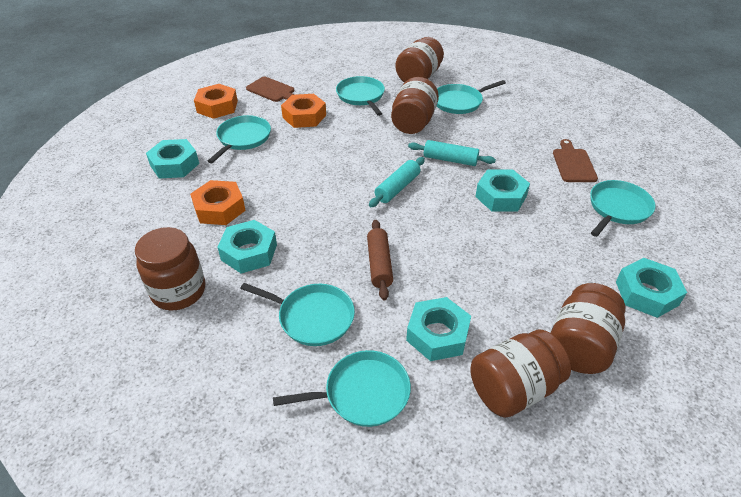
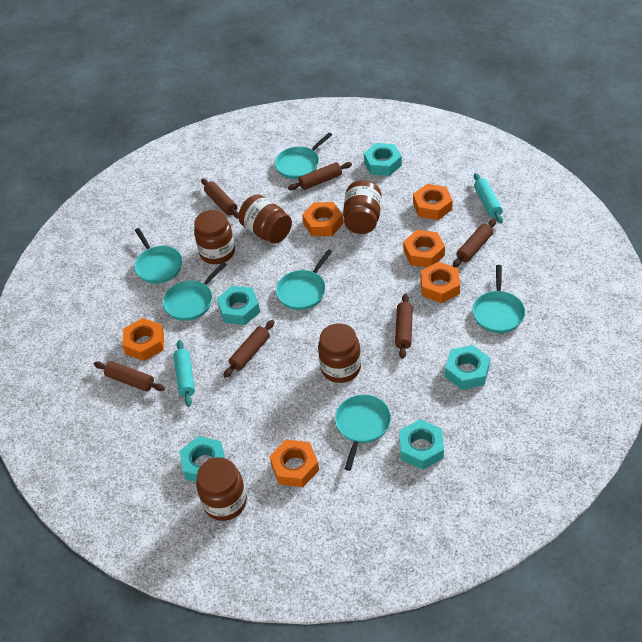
brown cutting board: [246,77,295,102] [553,139,598,182] = 2 -> none = 0
brown rolling pin: [367,220,393,300] = 1 -> [94,361,165,391] [201,178,239,219] [223,320,275,378] [288,162,352,190] [395,294,413,359] [453,219,496,267] = 6
orange nut: [190,180,246,225] [194,84,238,119] [281,94,326,128] = 3 -> [122,318,164,361] [270,440,319,487] [302,202,343,236] [403,230,445,267] [413,184,453,220] [421,262,460,303] = 6

